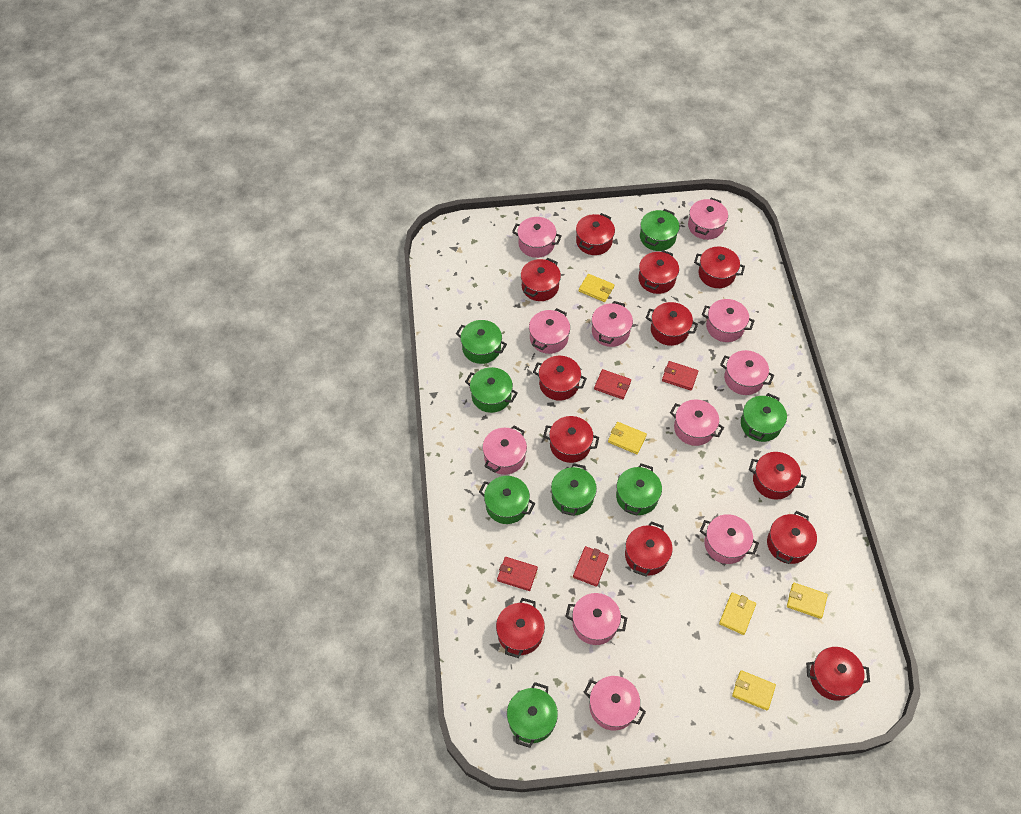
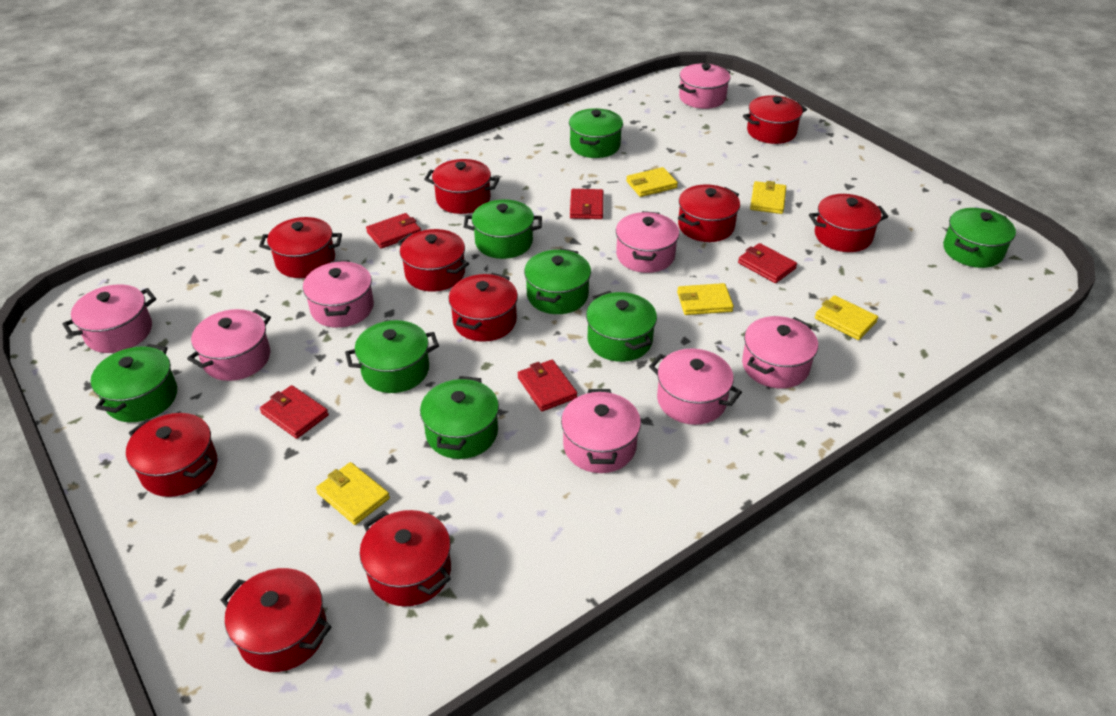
pink pot: [482,426,527,475] [512,217,562,258] [529,308,570,354] [565,593,627,645] [584,676,646,731] [592,301,633,347] [670,399,724,446] [688,198,728,240] [700,514,759,564] [702,299,755,342] [720,350,774,395] = 11 -> [62,284,156,353] [187,309,271,381] [303,260,374,328] [561,389,641,473] [616,211,679,273] [649,348,742,425] [678,63,730,109] [742,316,818,388] = 8
red pot: [496,598,545,658] [521,258,561,301] [533,356,587,401] [543,416,599,463] [576,213,615,255] [625,521,673,576] [638,250,679,294] [646,302,698,346] [694,247,745,288] [749,452,806,500] [767,511,817,564] [806,647,870,701] = 12 -> [126,413,217,497] [220,568,332,672] [259,217,342,278] [360,510,451,606] [398,229,469,292] [424,159,499,214] [449,273,518,342] [678,184,740,242] [743,95,807,144] [809,194,888,252] = 10
red wallet: [497,557,538,591] [573,546,609,587] [594,369,631,399] [662,361,698,391] = 4 -> [260,385,329,439] [366,213,421,249] [518,360,578,411] [570,189,603,219] [738,243,797,283] = 5

